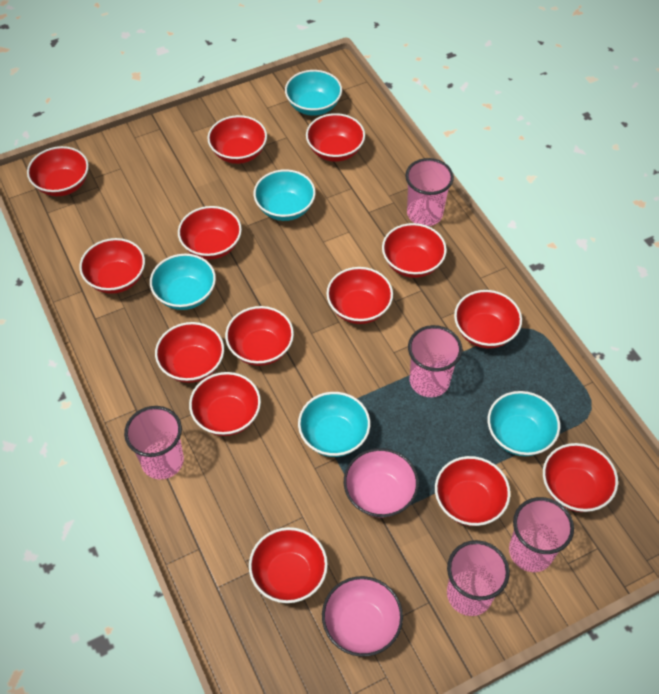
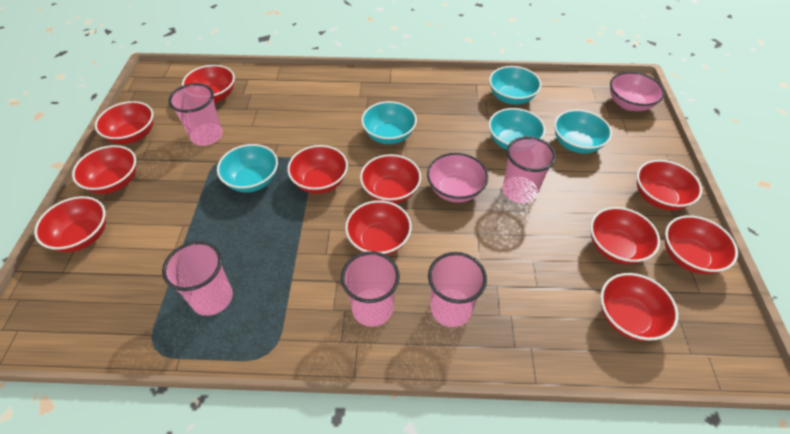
red bowl: [27,146,89,196] [79,238,145,294] [155,322,224,383] [178,206,242,260] [189,372,261,436] [208,115,267,164] [225,306,294,366] [249,527,328,603] [306,113,365,162] [326,267,393,324] [382,223,447,278] [435,456,510,526] [454,290,522,348] [543,443,618,512] = 14 -> [34,196,106,252] [72,145,136,194] [95,101,153,144] [182,65,235,103] [287,145,348,194] [345,200,412,255] [360,154,421,204] [590,207,660,264] [600,273,678,341] [637,160,702,210] [665,215,738,274] = 11

